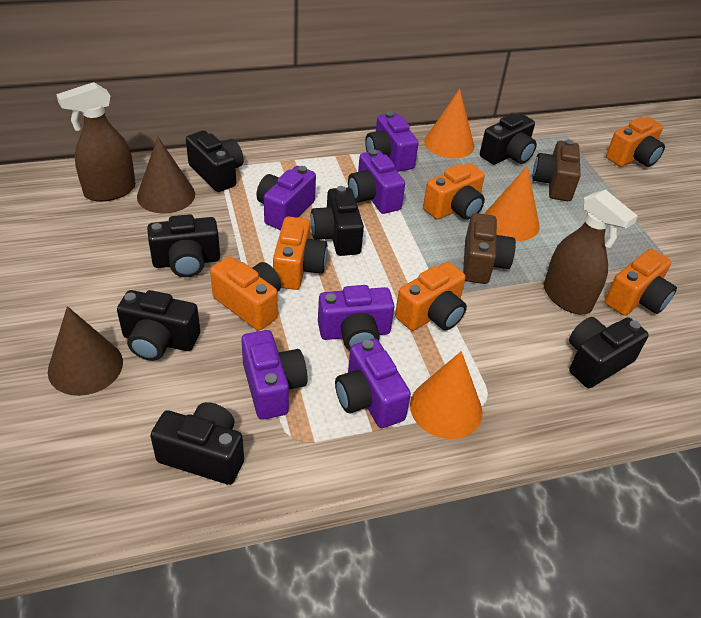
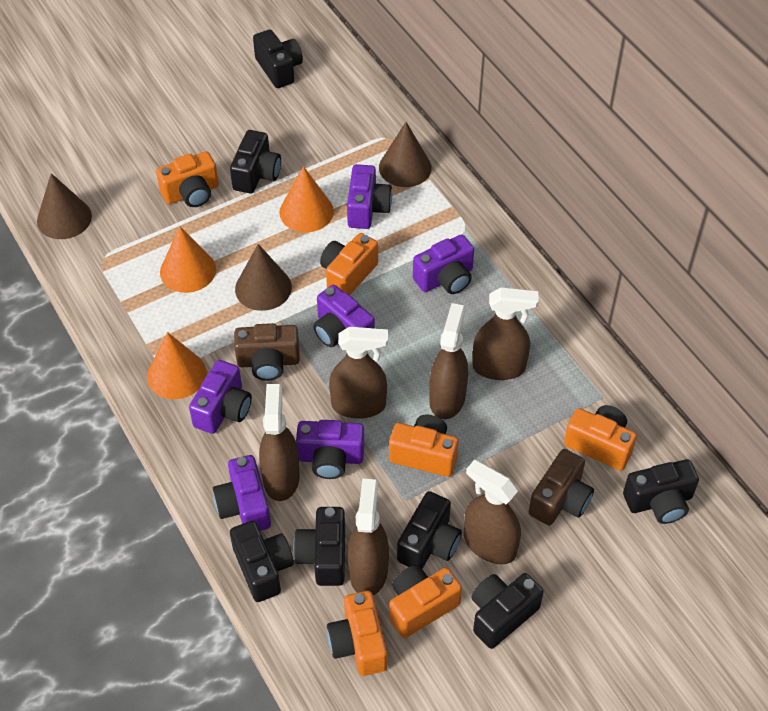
brown cone: [48,306,123,396] [137,137,195,214] = 2 -> [37,173,92,239] [235,244,292,311] [379,122,432,187] = 3
brown spray bottle: [56,82,136,202] [544,190,638,314] = 2 -> [259,384,300,501] [329,327,388,419] [348,479,389,595] [429,303,468,419] [464,460,521,564] [473,288,539,380] = 6

